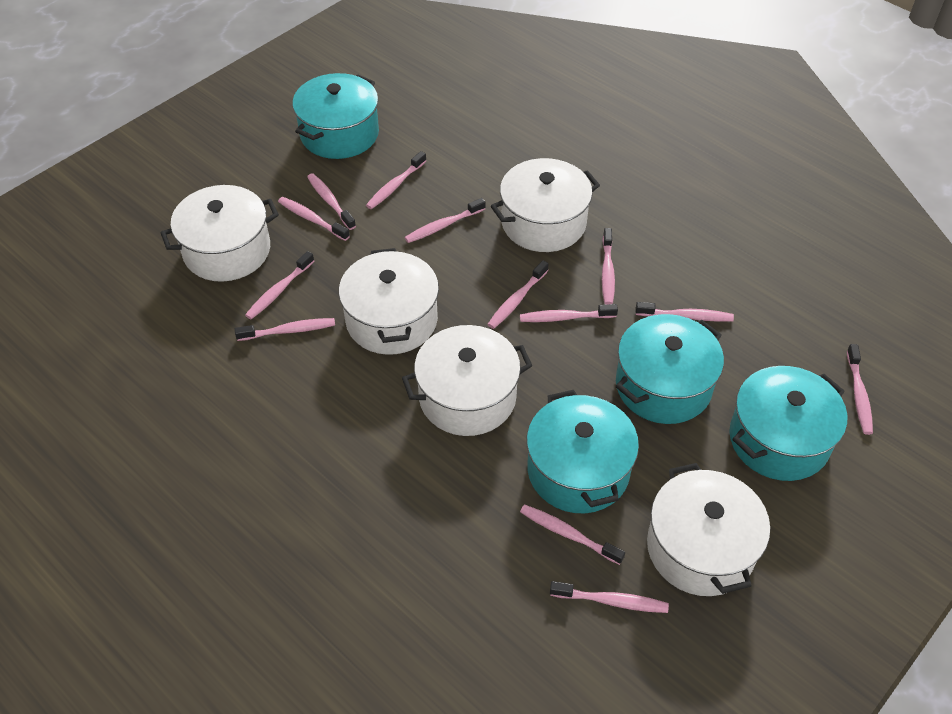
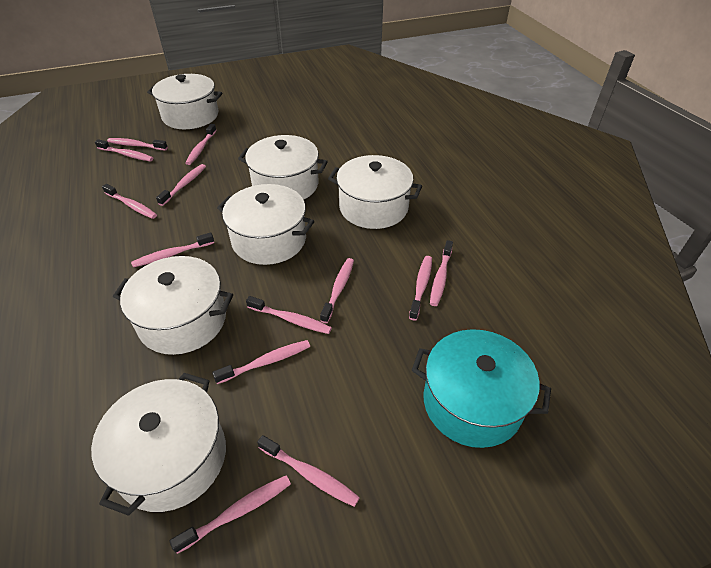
turquoise pot: [292,73,379,159] [527,390,639,513] [616,314,724,424] [729,366,847,481] = 4 -> [412,329,551,448] = 1
white pot: [160,185,279,282] [339,248,439,355] [402,325,532,436] [491,158,600,252] [647,463,770,596] = 5 -> [91,373,226,516] [113,256,233,355] [147,74,222,129] [217,184,314,265] [238,135,328,200] [328,155,422,229] = 6

